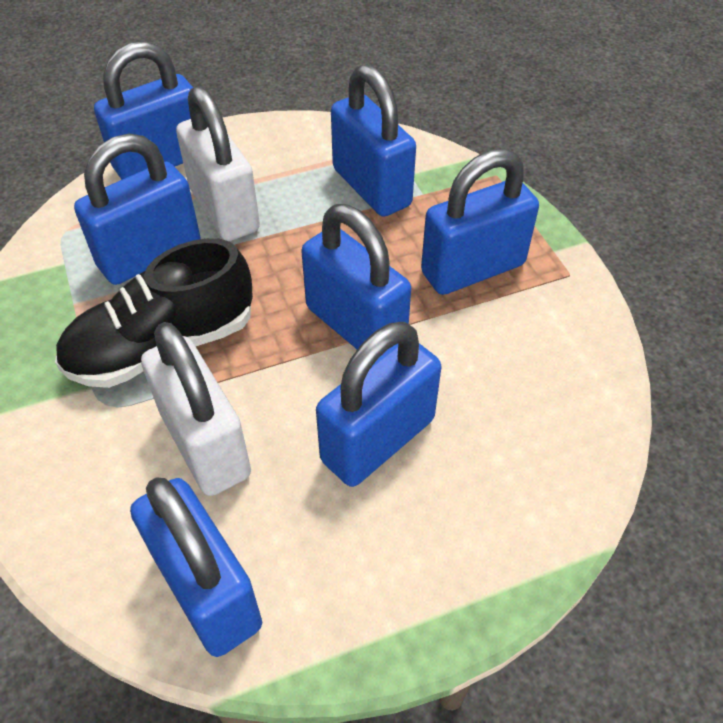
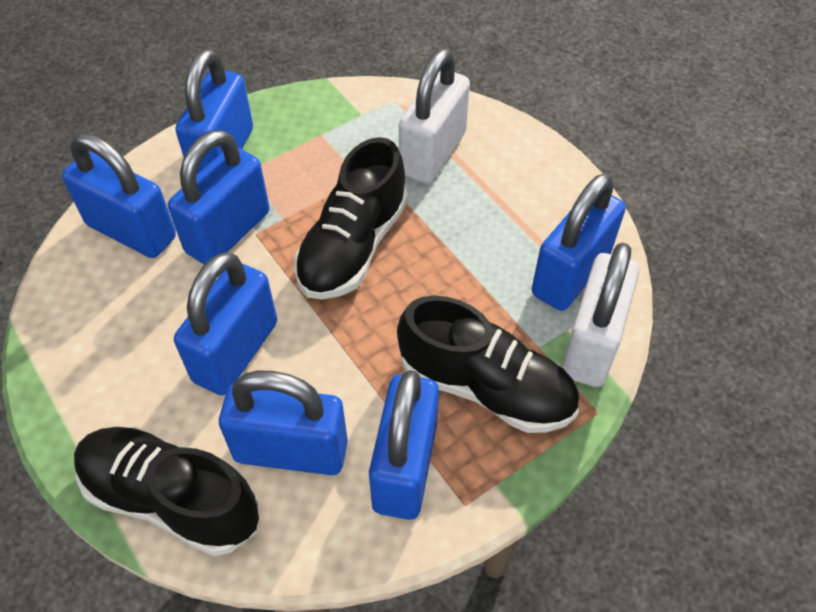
black shoe: [55,238,253,388] = 1 -> [74,427,259,556] [294,137,408,299] [397,295,579,433] = 3

